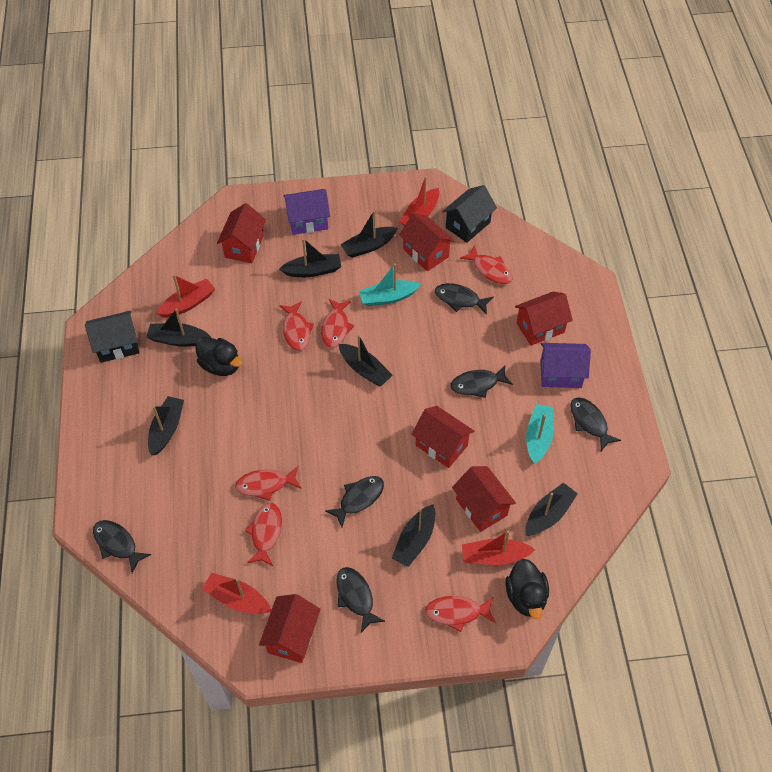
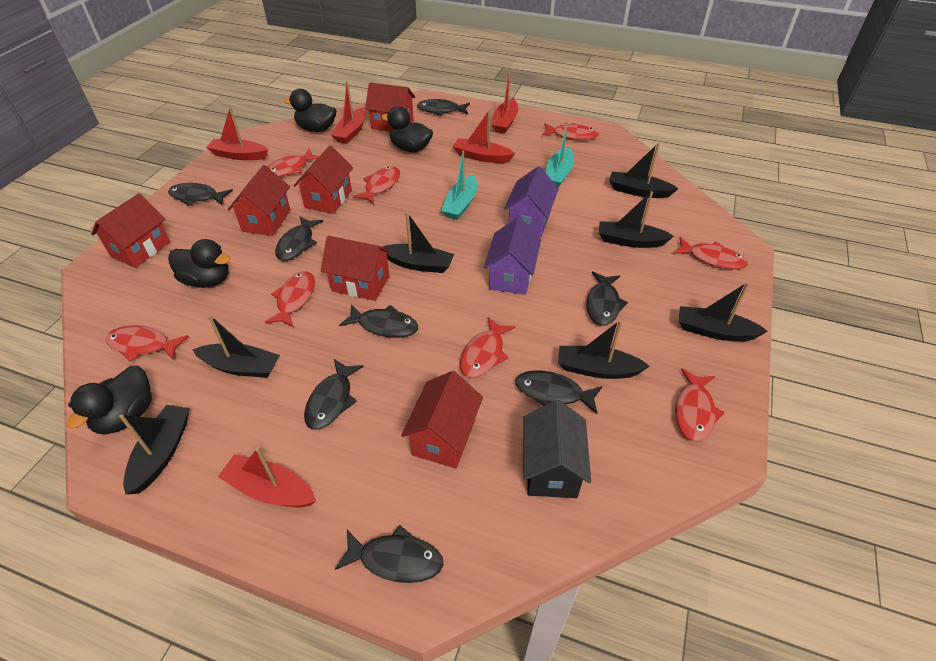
black duck: [195,337,242,376] [505,559,549,620] = 2 -> [67,366,152,435] [168,239,230,288] [283,89,336,132] [381,106,433,152] = 4
black fish: [93,520,151,573] [325,476,384,527] [336,567,385,633] [435,283,494,315] [451,365,513,398] [570,397,621,451] = 6 -> [168,183,233,206] [275,216,323,261] [304,359,364,430] [335,525,443,583] [339,304,418,338] [417,99,470,116] [516,370,602,414] [587,272,628,326] = 8
black house: [85,311,140,363] [442,185,497,243] = 2 -> [523,400,591,498] = 1
red boat: [157,274,215,318] [202,573,271,614] [399,176,439,226] [462,531,535,565] = 4 -> [206,107,268,160] [218,447,316,507] [331,82,366,144] [453,109,515,163] [492,72,518,134] = 5
red fish: [235,466,301,501] [245,503,282,566] [279,301,314,351] [321,299,354,348] [425,596,496,632] [460,245,513,284] = 6 -> [105,325,189,361] [265,271,315,328] [267,149,319,177] [353,166,400,204] [460,317,515,378] [542,123,599,140] [673,237,748,270] [675,368,725,441] = 8

